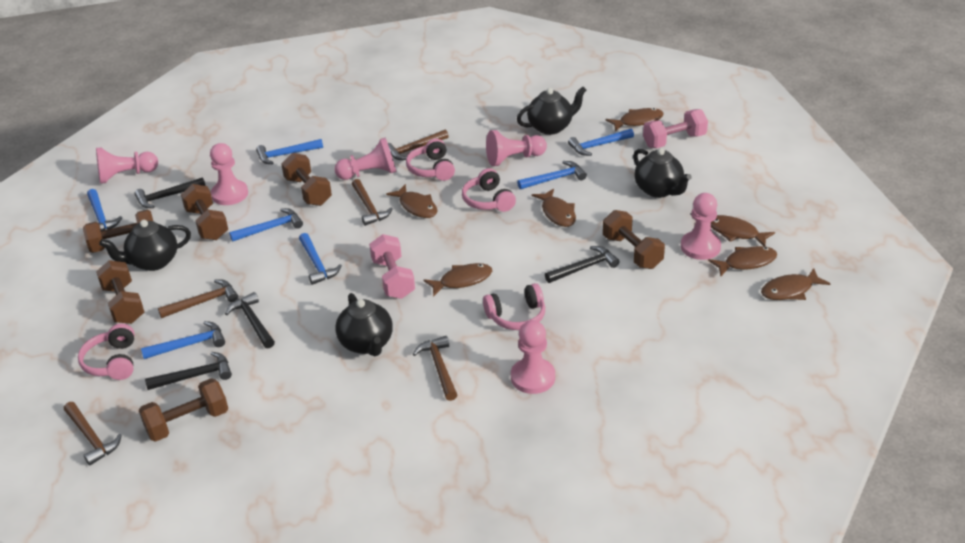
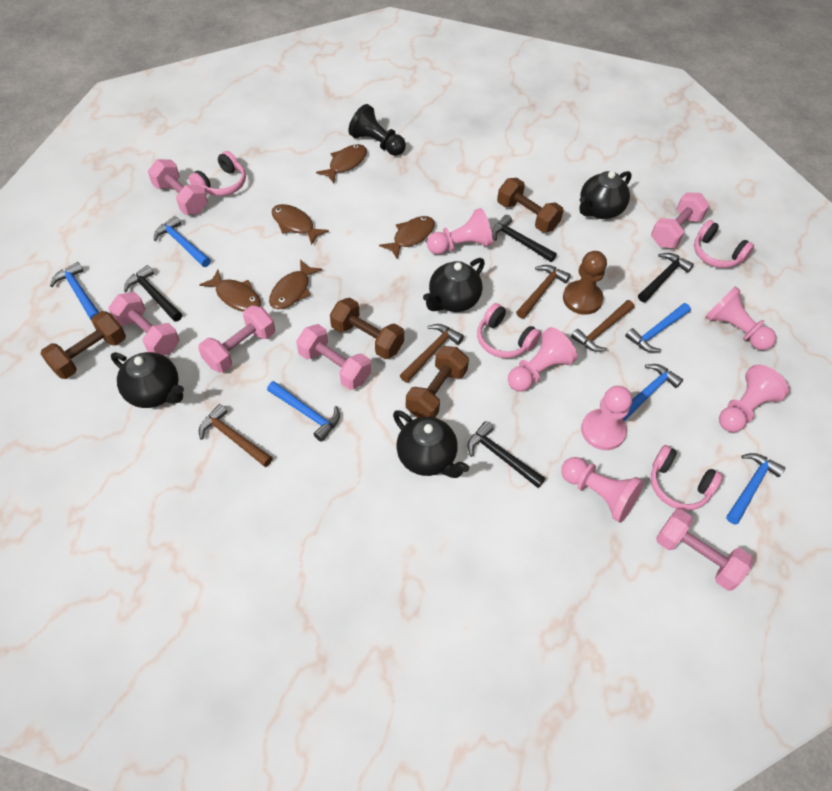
black pawn: none = 0 -> [348,104,406,156] = 1
blue hammer: [87,189,122,231] [141,321,225,359] [229,208,303,242] [256,139,323,164] [299,233,342,285] [517,161,587,189] [568,129,634,156] = 7 -> [50,262,99,320] [154,216,211,267] [267,381,340,442] [623,364,683,421] [625,303,691,352] [726,453,786,524] = 6
brown dumbbell: [83,210,153,253] [96,260,144,324] [139,378,228,442] [181,184,228,240] [281,153,332,206] [603,210,665,269] = 6 -> [40,311,126,379] [330,297,404,359] [406,346,469,418] [497,178,564,233] = 4
brown fish: [386,184,438,218] [423,263,492,297] [532,188,576,227] [606,108,664,132] [708,246,777,276] [711,215,775,247] [761,268,830,300] = 7 -> [199,270,261,312] [269,259,322,309] [272,204,329,245] [316,144,367,183] [379,216,435,259] = 5
brown hammer: [64,402,122,466] [158,279,238,318] [352,179,393,226] [388,130,449,160] [413,336,457,401] = 5 -> [199,404,273,467] [400,324,464,383] [516,265,571,319] [571,300,634,352] = 4
brown pawn: none = 0 -> [563,251,607,315] = 1
pink dumbbell: [369,234,415,299] [643,109,708,148] = 2 -> [108,292,179,356] [148,159,208,215] [198,305,275,373] [296,324,371,390] [651,192,710,248] [656,509,754,591] = 6

